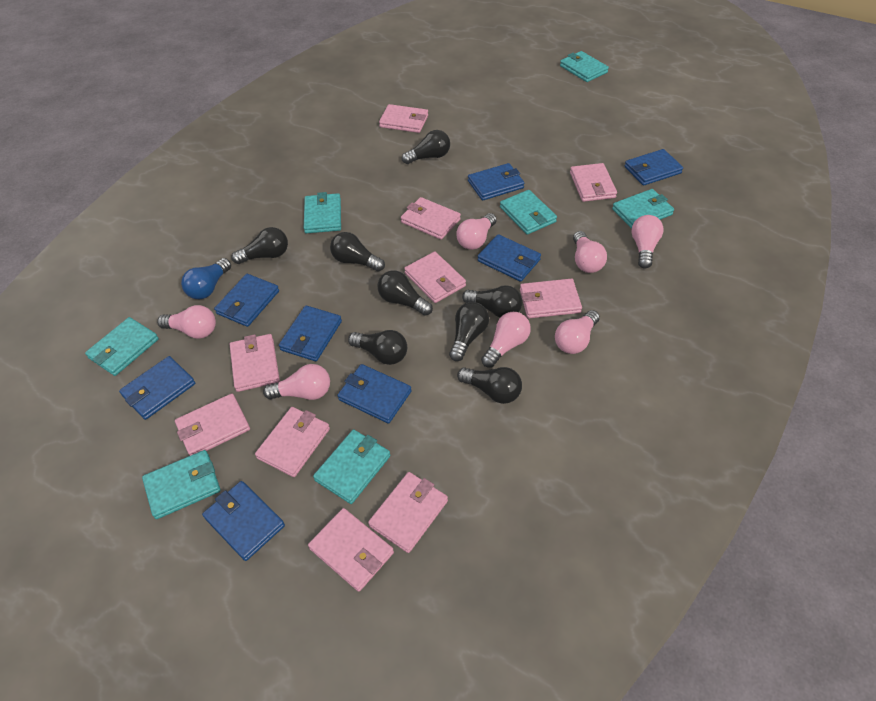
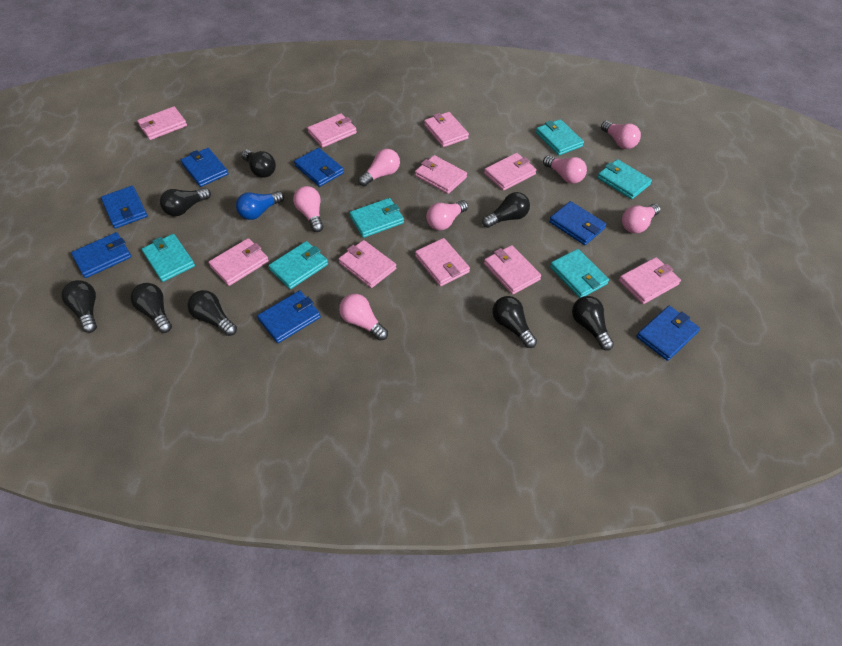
blue wallet: [119,356,195,420] [202,481,285,561] [214,274,279,327] [279,305,342,361] [338,364,411,424] [468,163,524,200] [477,234,541,282] [624,149,683,186] = 8 -> [71,232,132,278] [101,186,147,229] [181,148,228,187] [257,290,321,343] [294,148,344,187] [549,201,606,245] [636,306,700,361] = 7
turquoise wallet: [85,317,159,376] [142,450,220,519] [304,192,341,233] [313,430,390,504] [500,190,557,234] [560,51,609,82] [612,189,674,229] = 7 -> [142,234,195,282] [268,241,328,289] [350,198,404,238] [536,119,584,155] [550,249,609,298] [597,159,652,199] = 6

